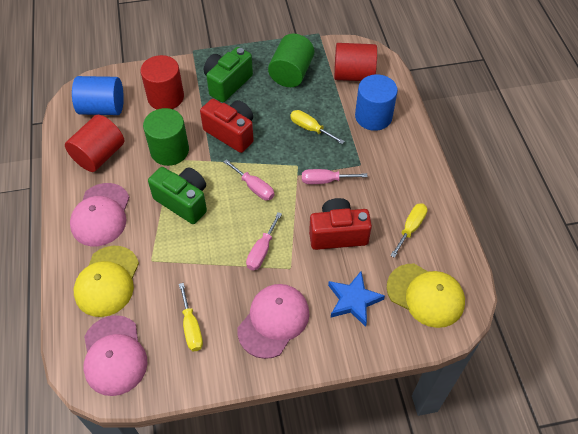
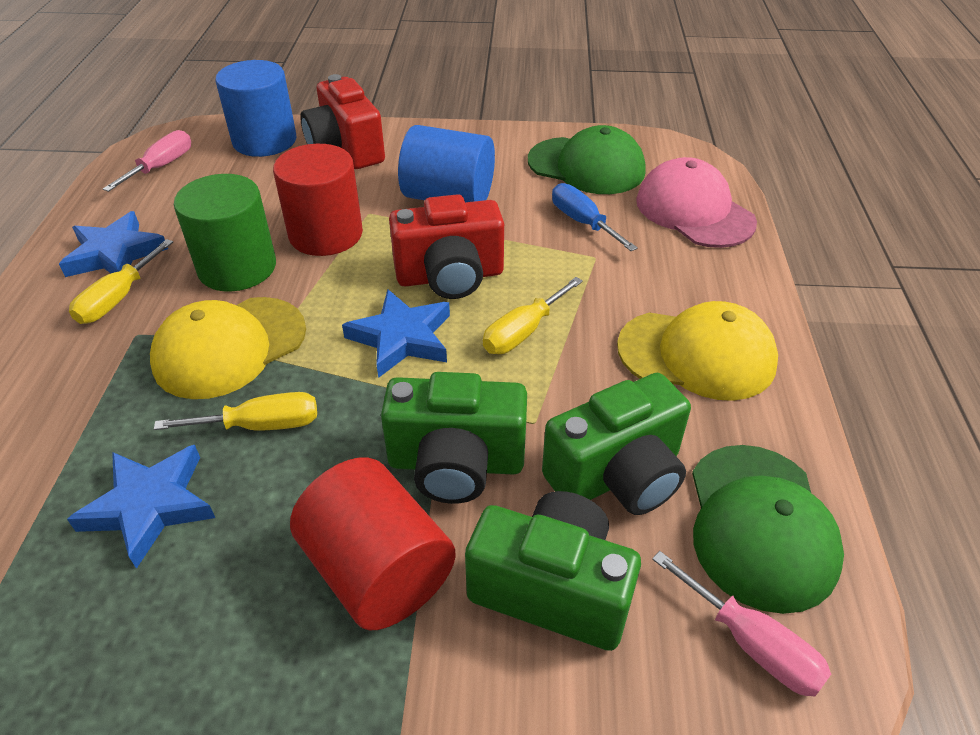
blue screwdriver: none = 0 -> [552,183,638,251] = 1
blue star: [328,271,385,327] = 1 -> [59,211,168,277] [67,445,215,569] [342,289,450,378] = 3
green camera: [148,167,207,224] [204,47,253,103] = 2 -> [381,372,527,504] [465,491,641,651] [542,373,691,515] = 3
green cap: none = 0 -> [528,125,645,194] [692,445,844,614] = 2
green cylinder: [143,108,189,166] [268,34,314,87] = 2 -> [174,174,276,292] = 1
pink cap: [70,183,130,246] [84,315,147,396] [238,284,310,359] = 3 -> [636,157,757,248] = 1
pink screwdriver: [224,159,274,200] [246,212,282,270] [302,169,368,184] = 3 -> [103,130,191,192] [652,551,831,697] = 2
red cylinder: [65,115,124,172] [141,55,184,109] [334,43,377,81] = 3 -> [273,144,363,256] [290,457,456,630] = 2

